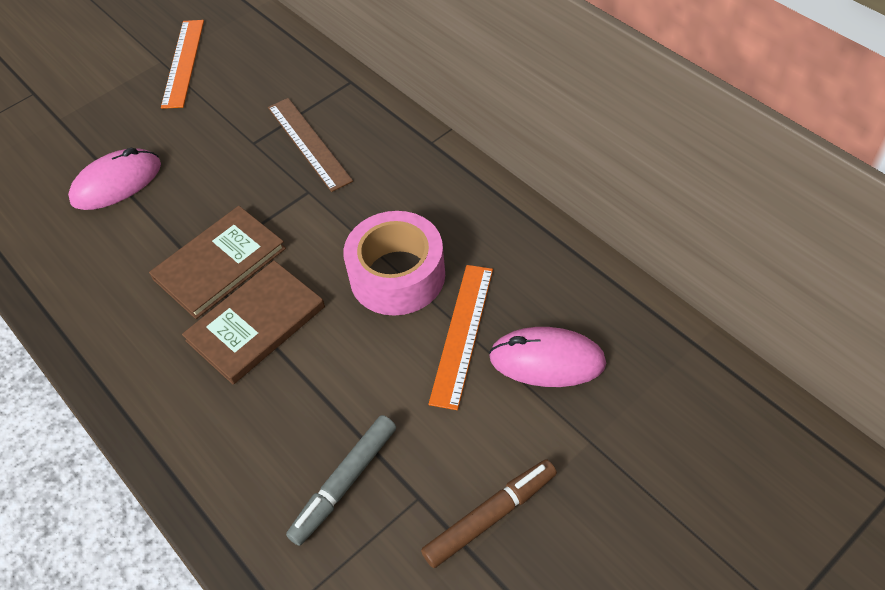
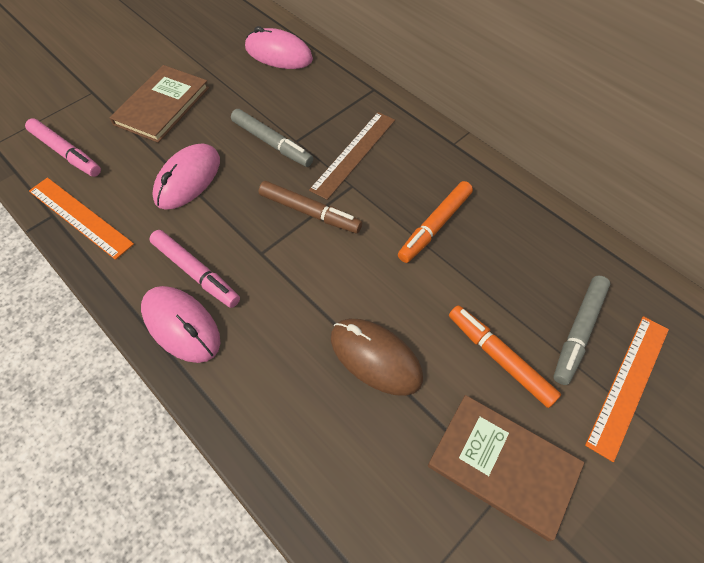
brown mouse: none = 0 -> [331,319,423,396] = 1
grey marker: [286,415,396,546] = 1 -> [231,109,313,167] [553,276,610,385] = 2
orange marker: none = 0 -> [398,181,473,263] [449,305,561,408] = 2
pink marker: none = 0 -> [25,118,101,177] [150,230,240,308] = 2
pink mouse: [68,148,161,210] [489,327,606,387] = 2 -> [141,286,220,363] [152,143,220,210] [245,26,313,69] = 3
pink tape: [343,211,445,316] = 1 -> none = 0

